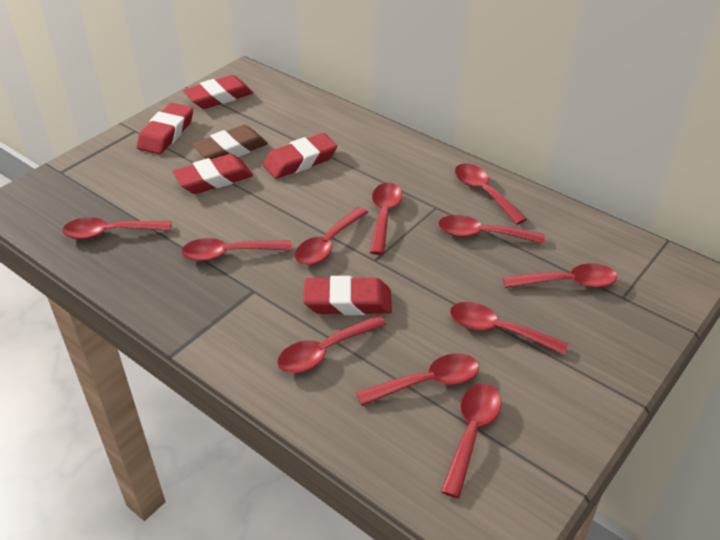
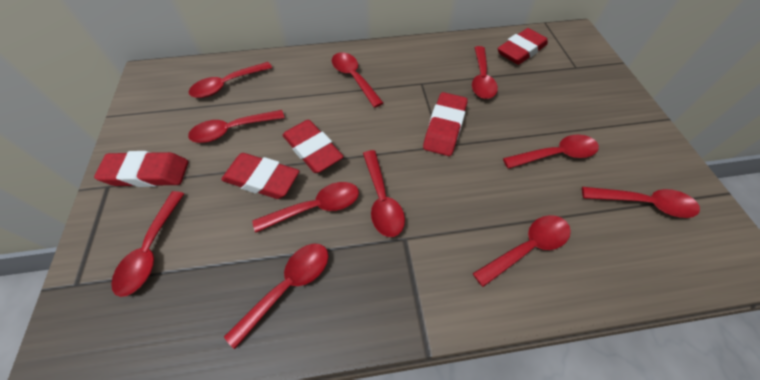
brown eraser: [192,125,268,159] = 1 -> none = 0

